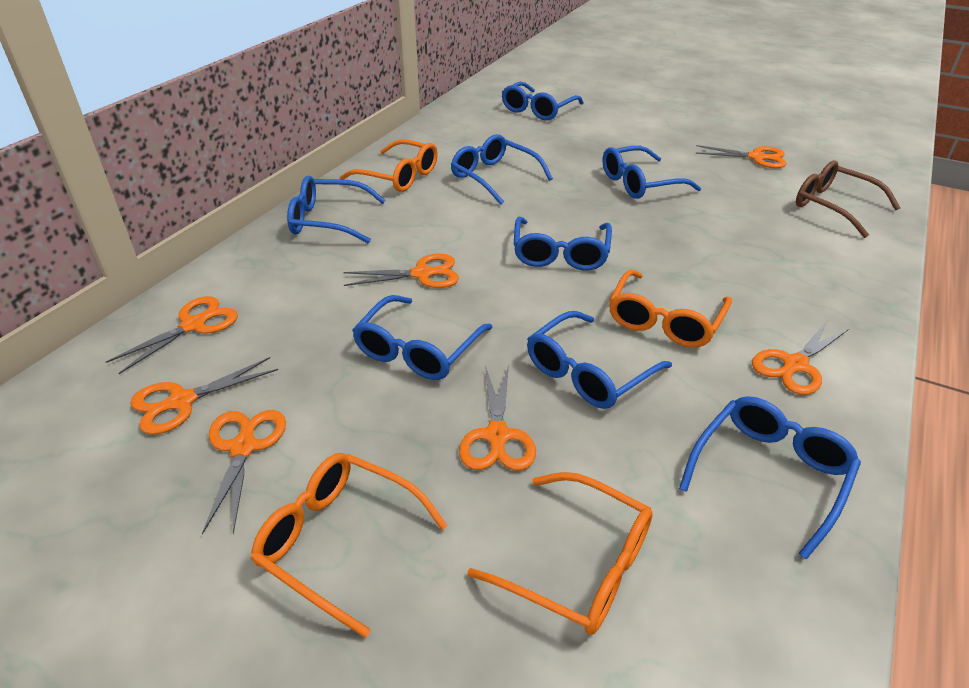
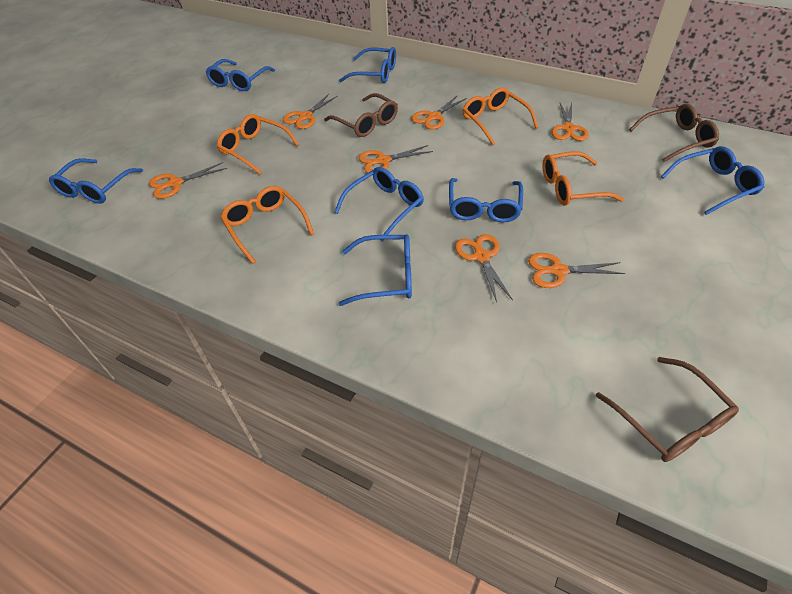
blue glasses: [287,176,386,244] [352,295,493,380] [451,134,553,205] [502,82,584,120] [514,217,612,271] [527,311,672,409] [603,146,701,199] [679,396,861,560] = 8 -> [49,158,143,204] [206,59,275,91] [334,167,424,242] [339,47,396,83] [339,234,412,306] [449,178,523,222] [661,146,765,215] = 7
brown glasses: [796,160,900,238] = 1 -> [324,93,398,137] [596,357,739,462] [629,104,719,162] = 3

